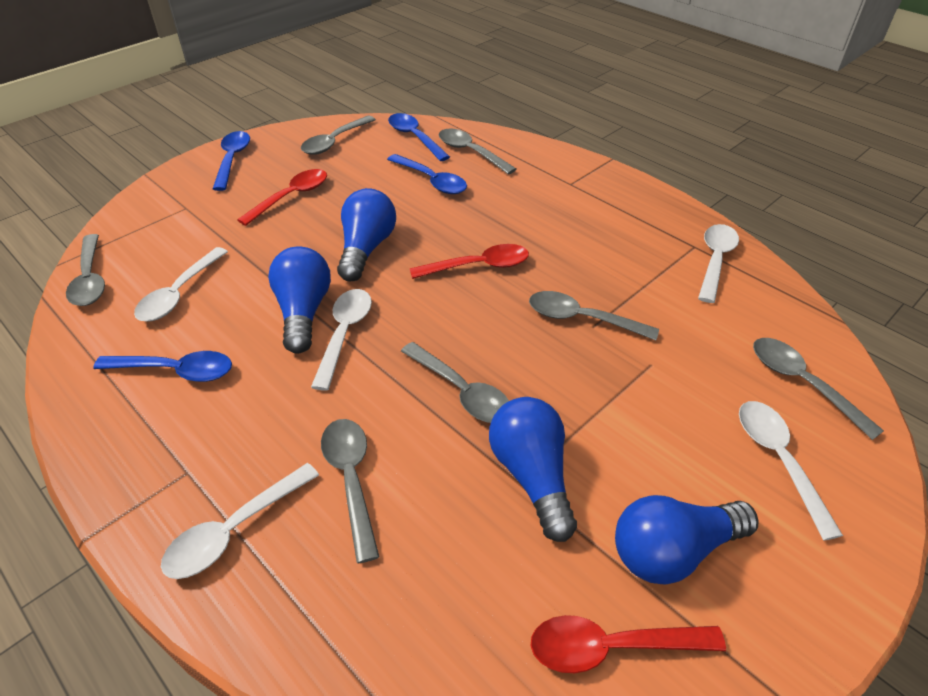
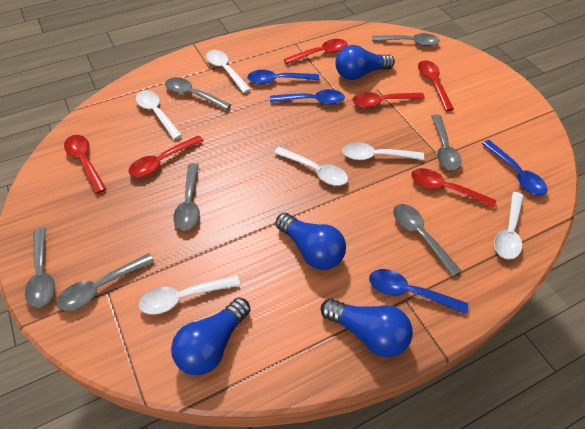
red spoon: [237,169,327,226] [410,244,529,279] [531,615,726,673] = 3 -> [64,135,106,194] [129,135,204,177] [284,39,348,64] [352,92,425,108] [411,168,496,208] [418,60,454,111] = 6
white spoon: [134,247,228,322] [161,463,319,579] [311,289,372,391] [698,224,739,303] [739,401,843,541] = 5 -> [136,90,182,140] [139,275,240,315] [206,50,251,93] [274,147,348,186] [342,142,424,160] [494,192,524,260] = 6

